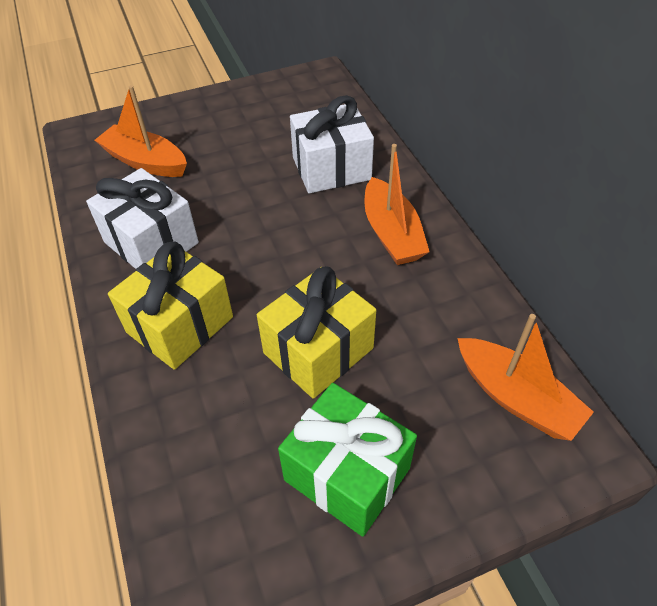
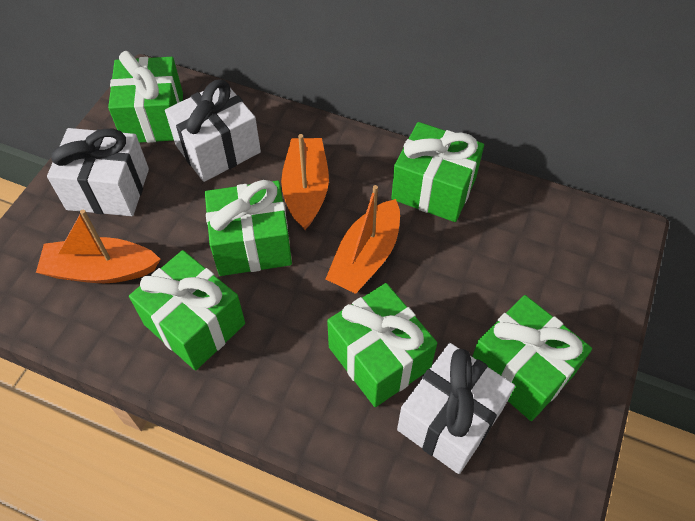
green gift: [278,383,417,537] = 1 -> [108,51,183,143] [129,250,245,371] [205,180,292,276] [327,283,437,407] [391,122,484,222] [472,295,592,421] = 6
white gift: [86,168,199,269] [290,95,374,193] = 2 -> [47,128,149,216] [165,80,261,182] [397,343,515,474] = 3
yellow gift: [108,241,233,370] [257,266,376,399] = 2 -> none = 0

